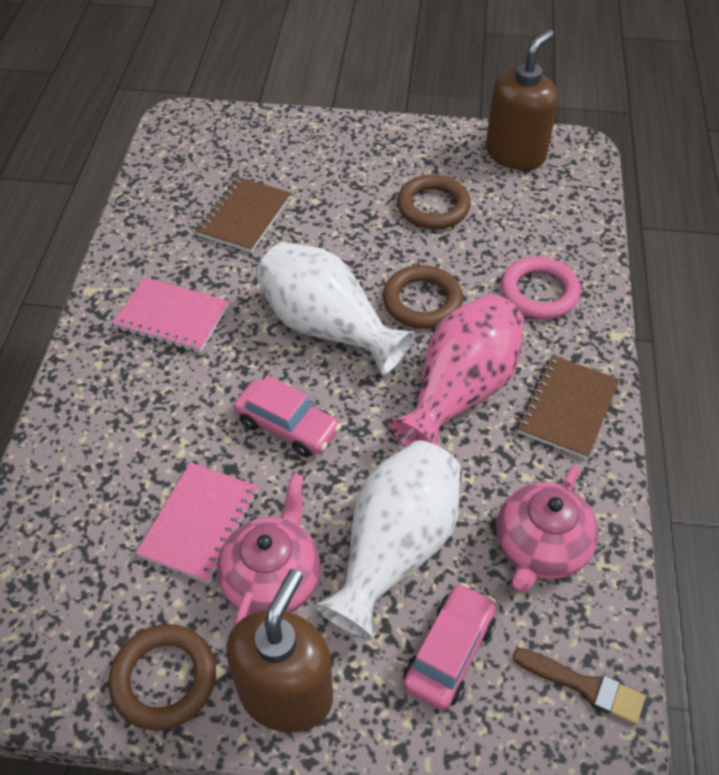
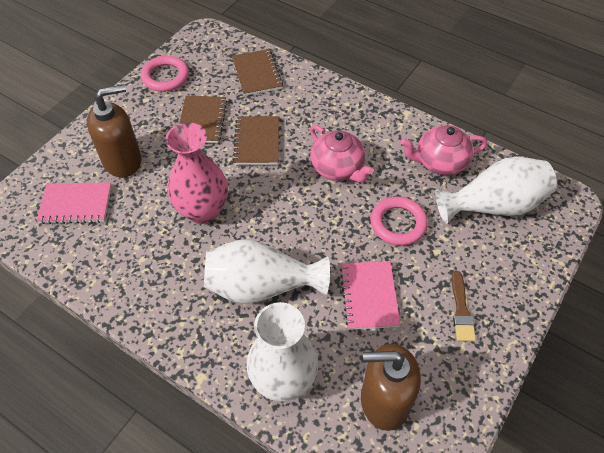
brown notebook: [196,177,291,253] [517,355,620,459] = 2 -> [179,95,227,143] [232,49,283,96] [233,116,279,165] = 3
brown ring: [109,624,216,731] [383,265,463,329] [397,174,471,229] = 3 -> none = 0
pink car: [234,375,341,457] [403,583,497,710] = 2 -> none = 0
pink ring: [501,256,581,319] = 1 -> [141,56,189,92] [370,197,428,246] = 2
white vase: [256,242,415,376] [314,440,460,641] = 2 -> [204,239,330,304] [246,302,318,402] [435,157,557,224] = 3

